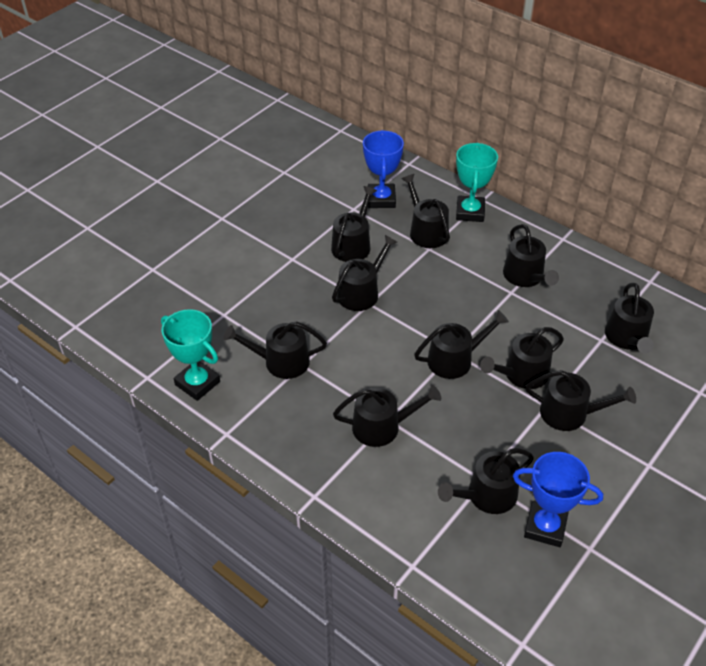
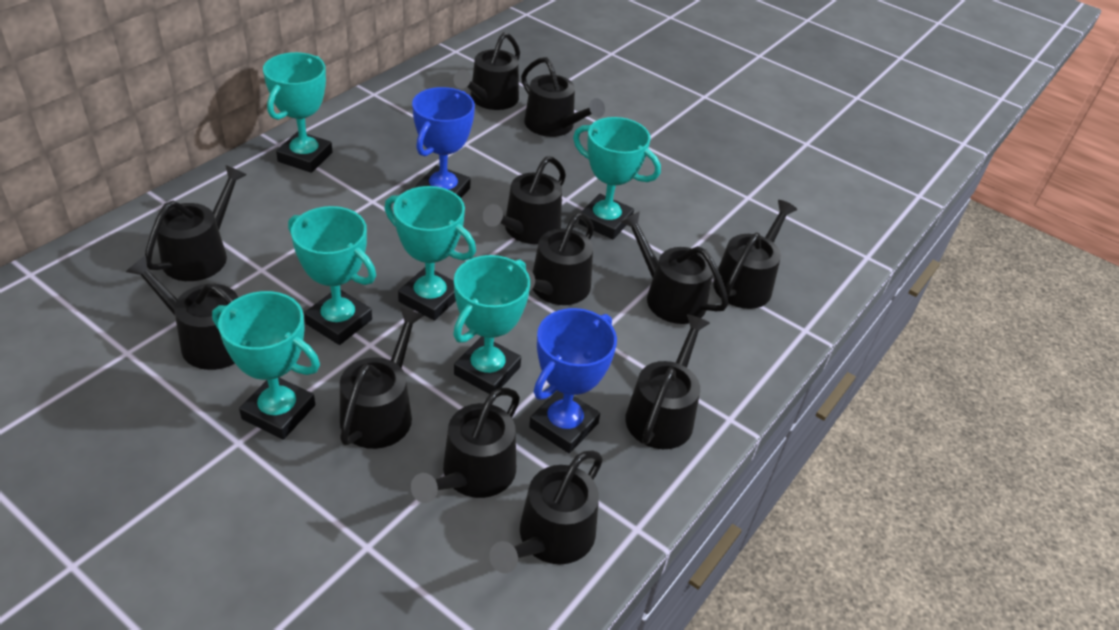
black watering can: [224,321,327,379] [331,186,377,262] [332,235,397,311] [333,385,441,447] [402,174,450,248] [414,310,509,379] [438,448,534,514] [480,327,564,389] [503,224,559,287] [525,370,636,431] [605,283,654,354] = 11 -> [126,256,238,370] [145,165,247,281] [340,308,424,449] [411,388,520,503] [454,32,520,110] [483,157,566,244] [489,450,603,573] [521,57,605,137] [526,212,594,305] [621,211,728,324] [625,314,710,449] [713,200,797,309] = 12
turquoise trophy: [161,309,220,401] [456,143,498,222] = 2 -> [212,291,320,440] [263,52,332,173] [288,206,376,345] [385,186,476,321] [453,255,530,394] [573,117,661,239] = 6

